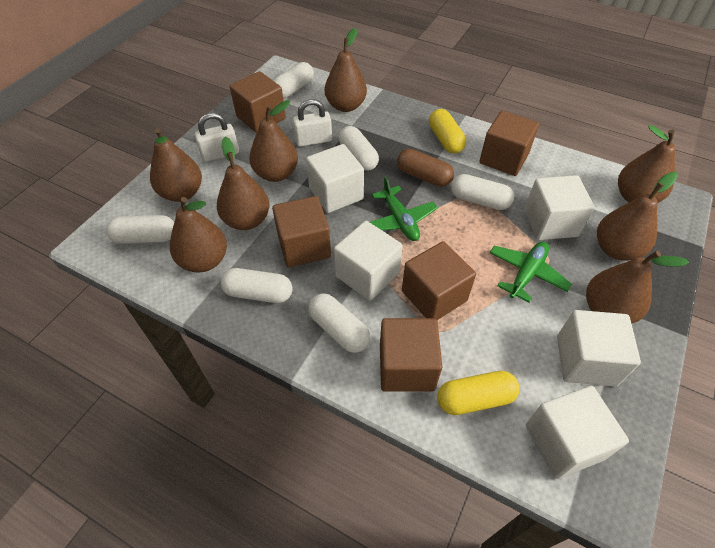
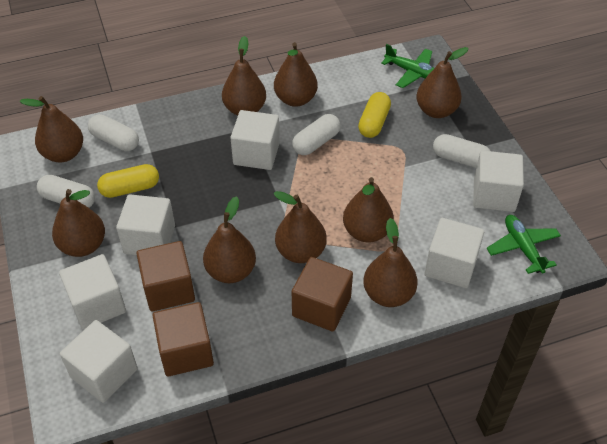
brown capsule: [397,149,454,187] = 1 -> none = 0
brown cube: [230,71,286,133] [272,196,331,267] [380,318,442,392] [402,241,476,320] [479,111,539,176] = 5 -> [136,241,195,312] [152,302,214,376] [292,257,353,331] = 3
brown pear: [150,128,202,202] [170,197,227,273] [217,137,269,230] [249,100,298,182] [325,28,367,112] [586,251,689,324] [597,172,678,261] [618,125,676,203] = 8 -> [20,96,83,163] [52,189,105,257] [203,197,256,283] [222,36,266,116] [274,42,318,107] [274,191,327,263] [343,177,394,242] [363,218,418,307] [416,47,468,118] = 9
white capsule: [106,215,174,244] [220,268,293,303] [273,62,314,98] [308,293,370,353] [339,126,379,171] [451,174,514,210] = 6 -> [37,175,95,208] [88,114,139,151] [292,114,340,155] [433,134,490,168] = 4
white cube: [306,144,364,213] [334,221,403,301] [524,175,595,240] [526,386,629,479] [557,310,641,386] = 5 -> [59,254,126,330] [60,320,138,403] [116,194,175,255] [231,110,280,170] [424,218,484,288] [473,151,524,212] = 6
white padlock: [195,113,239,162] [293,99,332,147] = 2 -> none = 0

